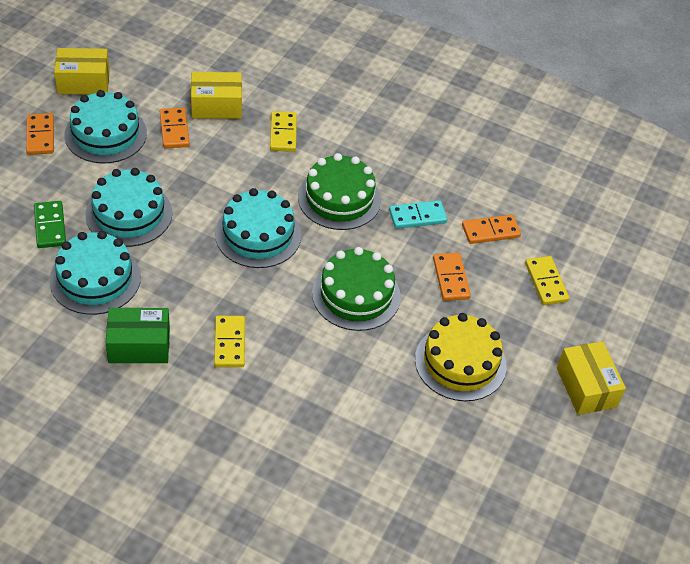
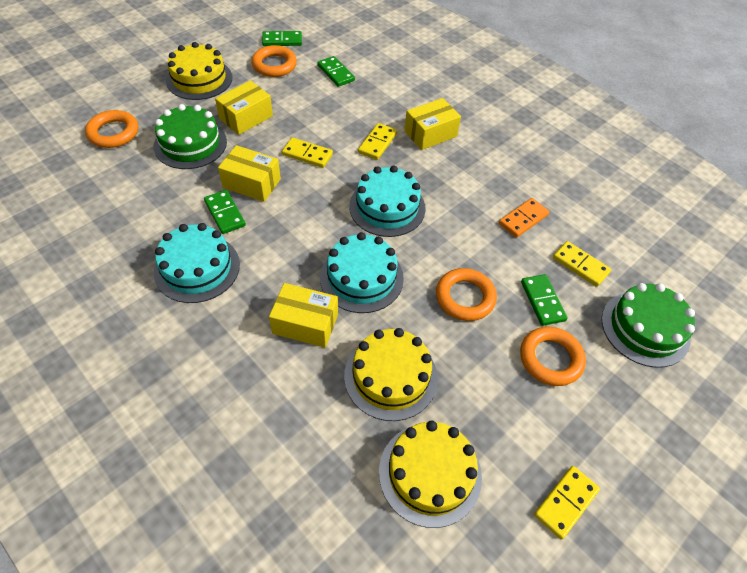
green box: [105,308,170,363] = 1 -> none = 0
green domino: [34,201,66,248] = 1 -> [204,190,246,234] [262,31,302,46] [317,56,355,87] [521,274,568,326] = 4
orange domino: [26,113,54,155] [160,108,190,149] [433,253,471,301] [462,215,521,244] = 4 -> [499,198,550,238] = 1
orange ring: none = 0 -> [85,110,138,148] [251,45,297,77] [436,268,497,321] [520,327,586,386] = 4
turquoise cake: [49,231,141,315] [64,90,147,163] [85,168,172,247] [215,188,301,268] = 4 -> [154,223,240,303] [320,232,404,313] [349,166,426,237] = 3
turquoise domino: [389,200,447,229] = 1 -> none = 0
yellow box: [54,48,110,95] [191,72,242,119] [557,341,626,415] = 3 -> [215,80,273,135] [218,145,281,202] [269,283,338,348] [404,98,461,150] = 4
yellow cake: [415,313,506,401] = 1 -> [166,42,232,100] [344,328,438,421] [379,420,482,528] = 3
yellow domino: [214,316,245,367] [270,111,297,152] [525,256,569,305] = 3 -> [282,138,333,168] [358,123,397,160] [534,466,600,539] [553,241,611,287] = 4

